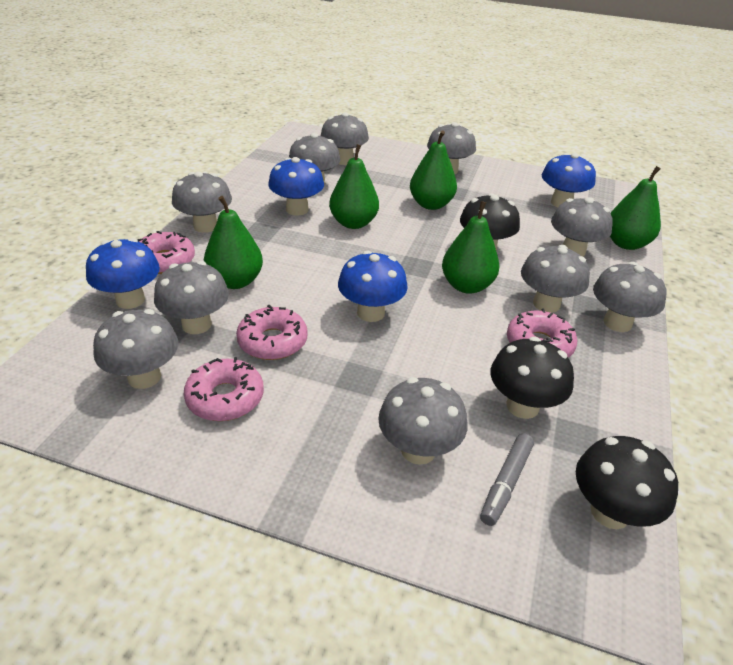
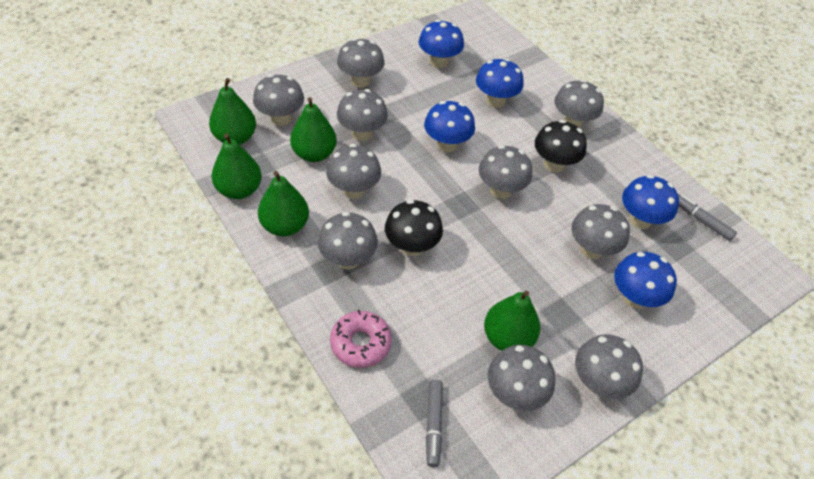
black mushroom: [460,194,520,252] [490,337,574,419] [576,436,678,529] = 3 -> [385,200,443,256] [535,120,587,173] = 2
blue mushroom: [86,238,160,309] [268,157,324,216] [338,251,408,322] [542,153,596,207] = 4 -> [419,20,464,68] [424,101,475,152] [476,58,524,108] [614,252,677,309] [622,175,679,229] = 5
grey marker: [480,433,534,526] = 1 -> [426,380,443,467] [678,194,737,241] = 2
pink donut: [137,231,195,274] [184,357,264,421] [236,305,308,360] [507,309,577,358] = 4 -> [330,310,392,368] = 1

